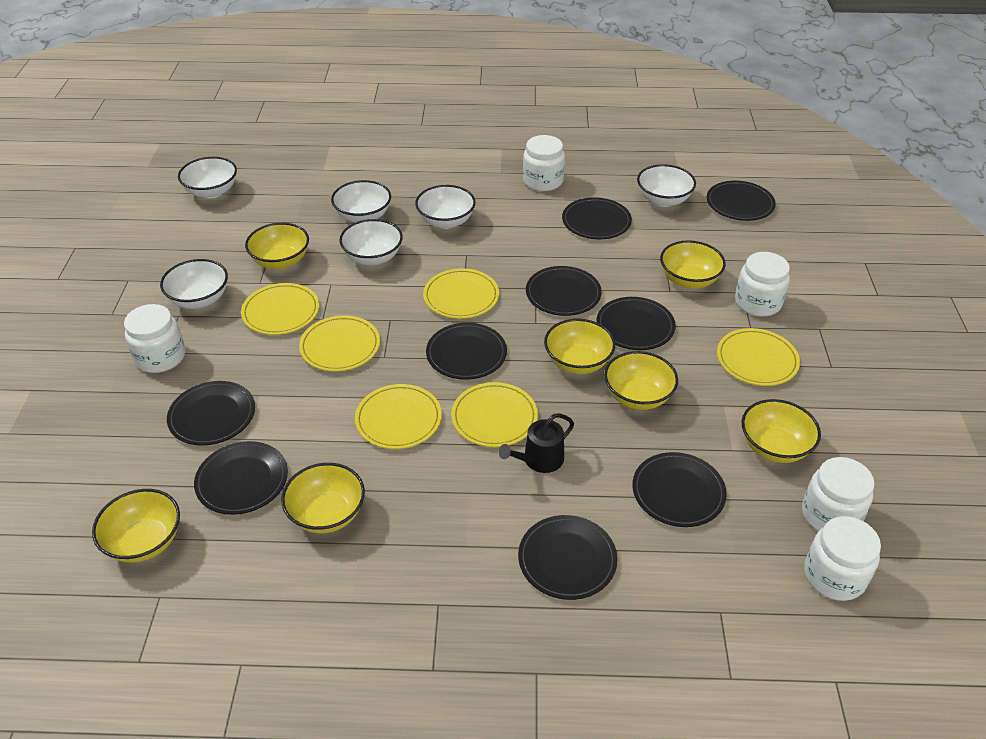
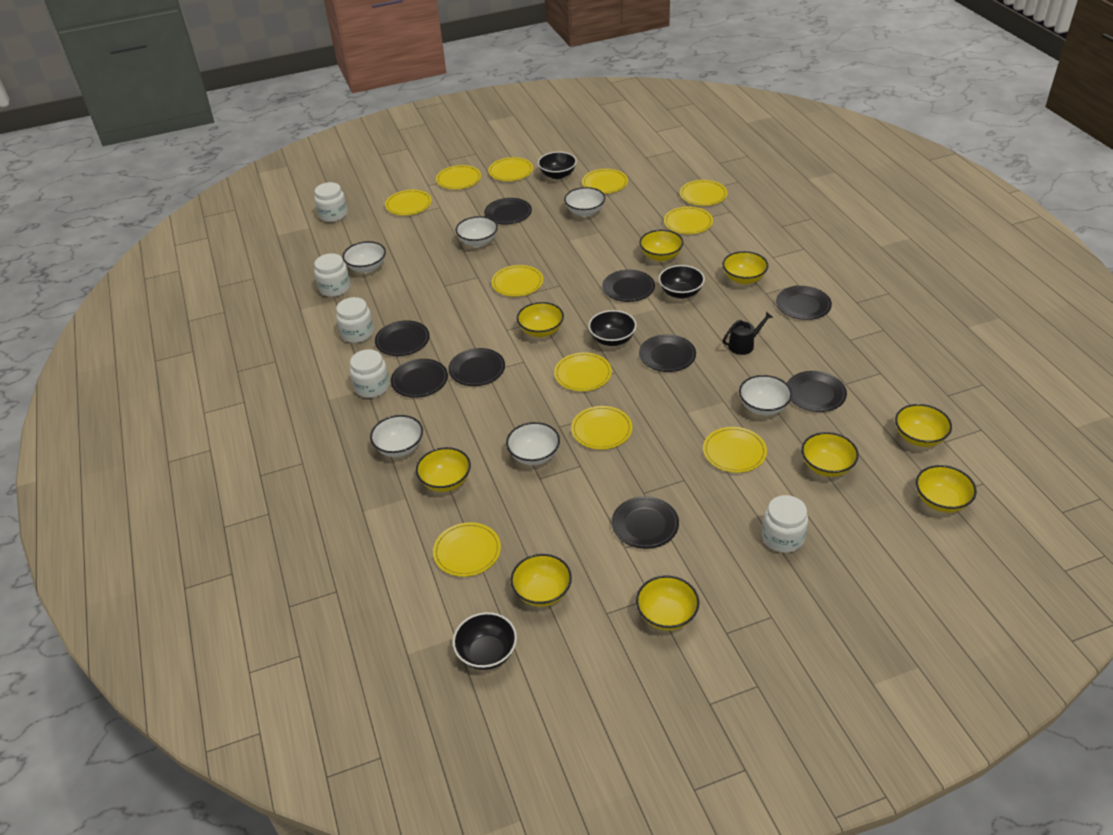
black bowl: none = 0 -> [453,612,517,670] [538,152,577,179] [588,310,637,346] [659,265,705,299] = 4
yellow bowl: [92,489,180,563] [245,223,309,269] [281,463,365,533] [544,319,615,374] [604,351,678,410] [660,240,726,289] [741,399,821,463] = 7 -> [416,447,471,492] [511,554,572,607] [517,302,564,337] [636,575,699,631] [639,230,684,262] [722,251,769,284] [802,432,859,477] [895,404,952,447] [916,465,977,513] = 9
yellow plate: [241,283,319,335] [299,315,380,371] [355,384,442,449] [423,268,499,319] [451,382,538,447] [717,328,800,386] = 6 -> [385,190,432,216] [433,522,501,577] [436,165,481,189] [488,157,533,181] [492,265,543,297] [554,352,612,391] [571,406,632,449] [582,169,628,194] [664,206,713,234] [680,180,727,206] [703,427,767,473] = 11

